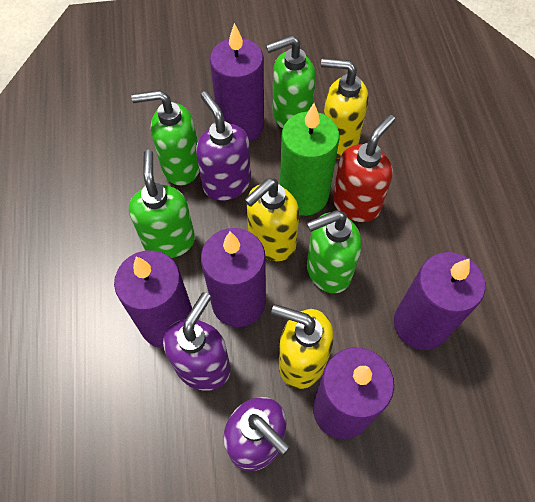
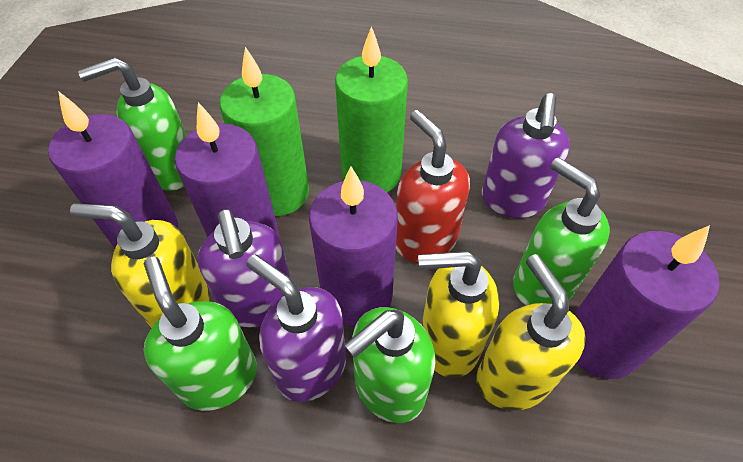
green candle: [280,103,339,216] = 1 -> [220,47,309,216] [335,26,408,192] = 2
purple candle: [114,250,192,348] [201,228,266,327] [210,23,264,142] [313,348,394,439] [394,252,485,350] = 5 -> [48,91,178,248] [175,102,280,239] [309,167,398,327] [574,225,719,379] = 4

